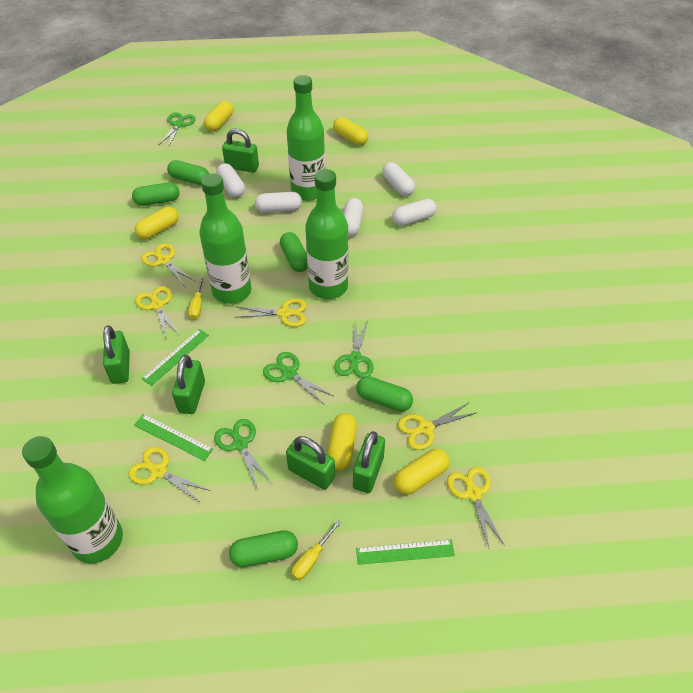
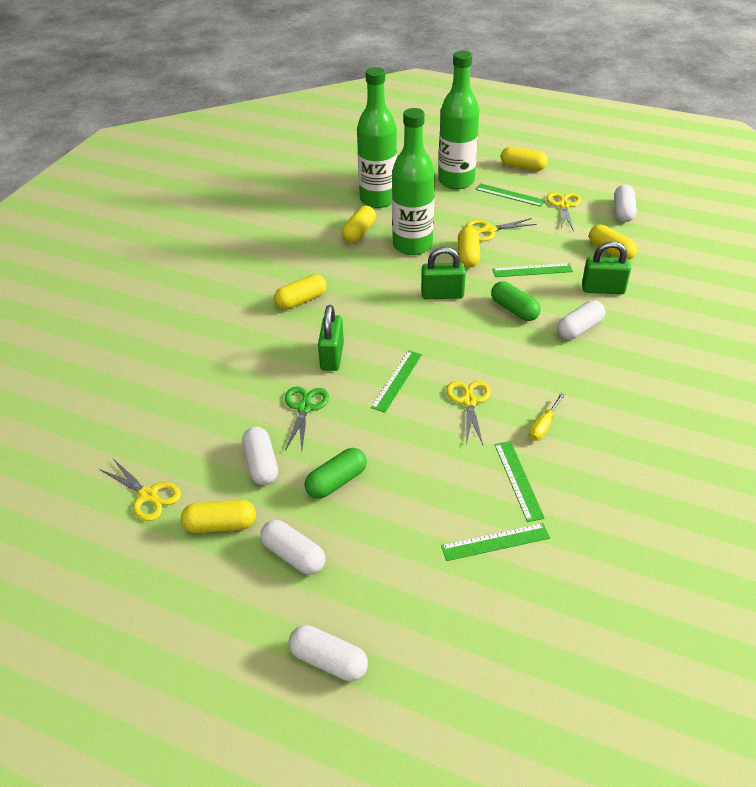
green bottle: [22,436,123,564] [199,173,251,304] [287,75,325,201] [305,169,348,299] = 4 -> [357,67,397,208] [392,108,435,255] [438,51,479,189] = 3
green capsule: [132,182,179,206] [167,160,209,185] [229,530,298,567] [280,232,307,272] [356,376,413,412] = 5 -> [305,448,367,499] [491,281,541,321] = 2
green padlock: [103,325,130,384] [172,355,205,414] [222,129,259,173] [286,436,335,490] [353,431,385,493] = 5 -> [318,305,344,371] [421,247,466,299] [582,241,631,294] = 3
green ruler: [134,414,213,461] [142,329,209,386] [356,539,455,565] = 3 -> [371,350,422,413] [441,523,550,561] [475,183,546,207] [492,263,573,277] [494,441,545,522] = 5
green scissors: [159,112,196,148] [214,419,273,490] [263,352,333,405] [334,321,374,378] = 4 -> [285,386,329,451] = 1
yellow capsule: [134,207,179,240] [204,101,233,132] [327,413,357,470] [333,117,368,145] [394,449,449,495] = 5 -> [181,500,256,533] [274,274,327,310] [342,206,376,243] [458,227,480,268] [501,147,548,171] [589,225,637,260] = 6
yellow scissors: [128,447,211,503] [135,286,180,339] [141,243,195,286] [235,298,307,327] [398,402,478,450] [447,467,505,550] = 6 -> [99,459,181,521] [446,381,491,445] [466,218,537,242] [546,192,581,231] = 4
yellow screwdriver: [188,276,204,319] [291,520,341,580] = 2 -> [529,393,565,441] = 1

